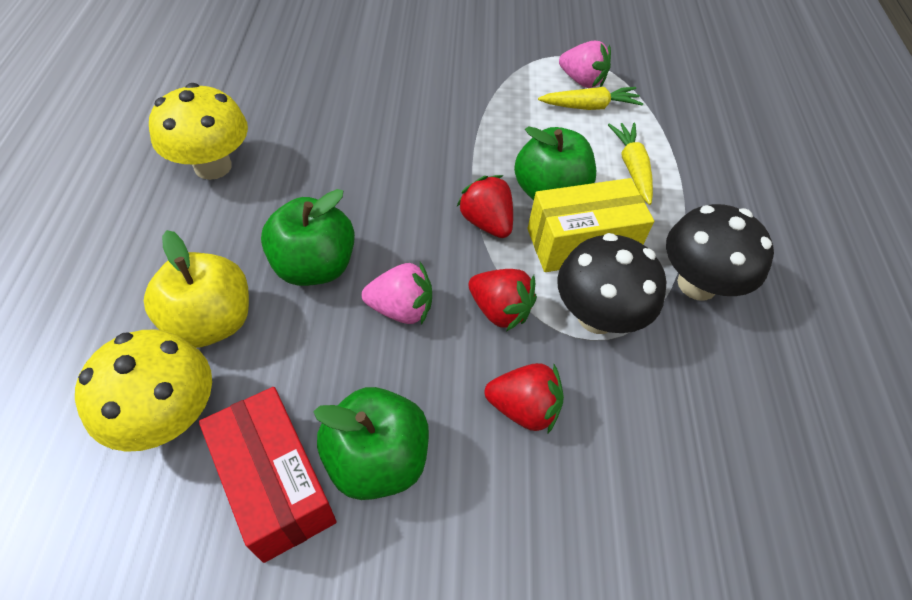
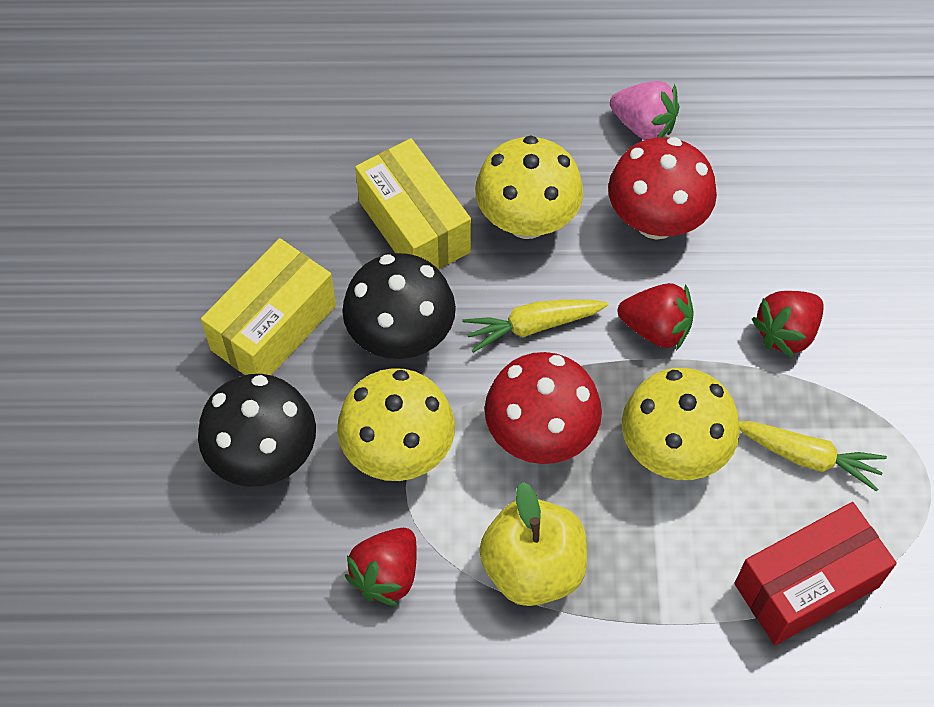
green apple: [261,189,355,286] [313,387,429,500] [514,126,596,200] = 3 -> none = 0
pink strawberry: [362,262,432,325] [559,41,611,88] = 2 -> [610,81,679,140] = 1
red mushroom: none = 0 -> [485,352,602,464] [608,137,717,240] = 2
yellow box: [527,178,654,272] = 1 -> [201,238,336,375] [355,138,471,270] = 2
yellow mushroom: [75,329,212,452] [149,83,248,180] = 2 -> [337,368,455,481] [475,136,584,239] [622,368,740,480] = 3

